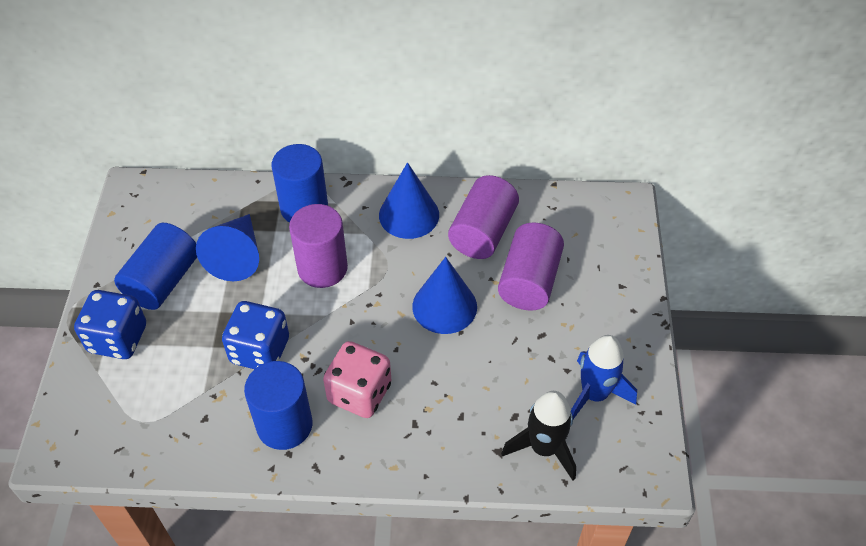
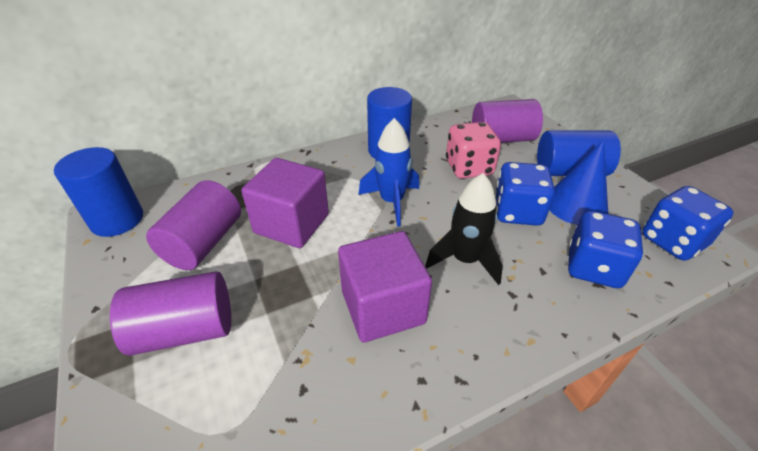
blue cone: [196,214,259,281] [379,162,439,239] [412,257,477,334] = 3 -> [549,139,608,225] = 1
blue dice: [74,290,146,359] [222,301,289,369] = 2 -> [495,162,555,226] [568,211,643,288] [642,186,734,261] = 3
purple cube: none = 0 -> [241,158,329,248] [338,231,432,342] = 2

